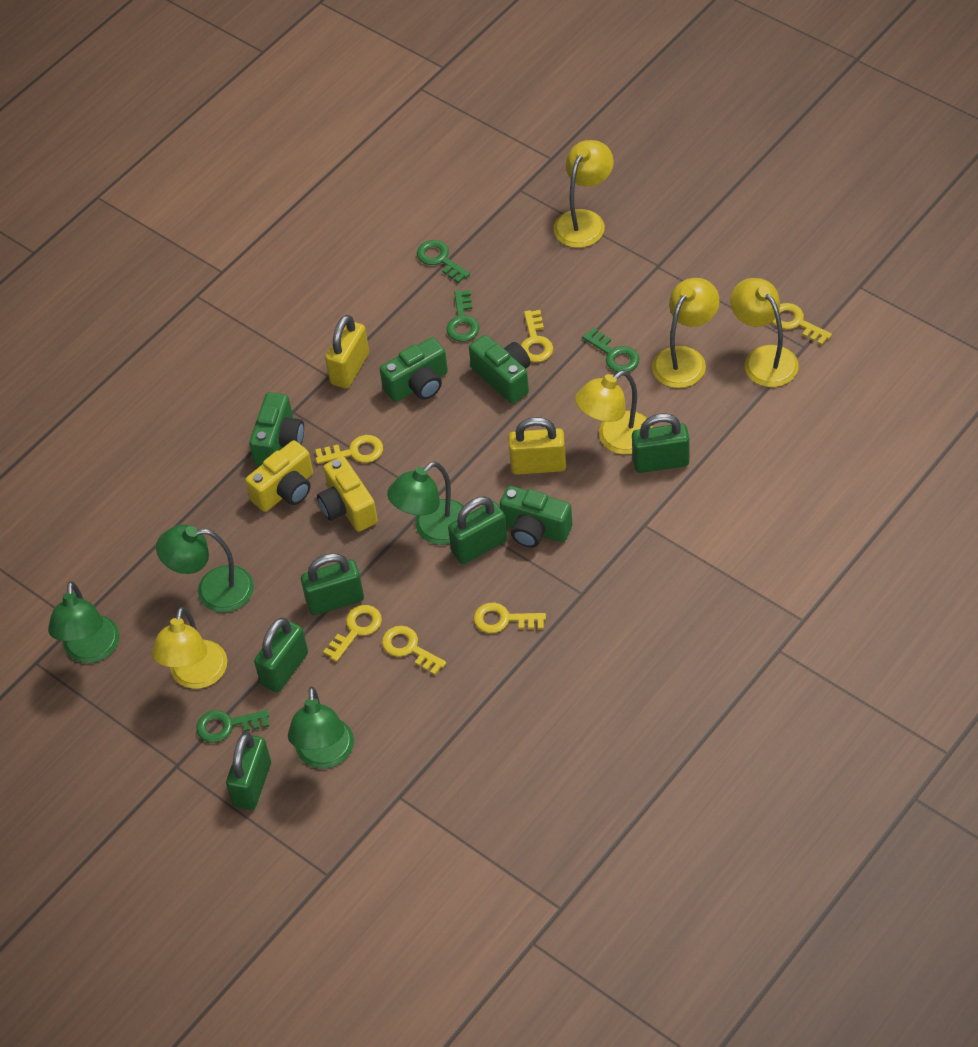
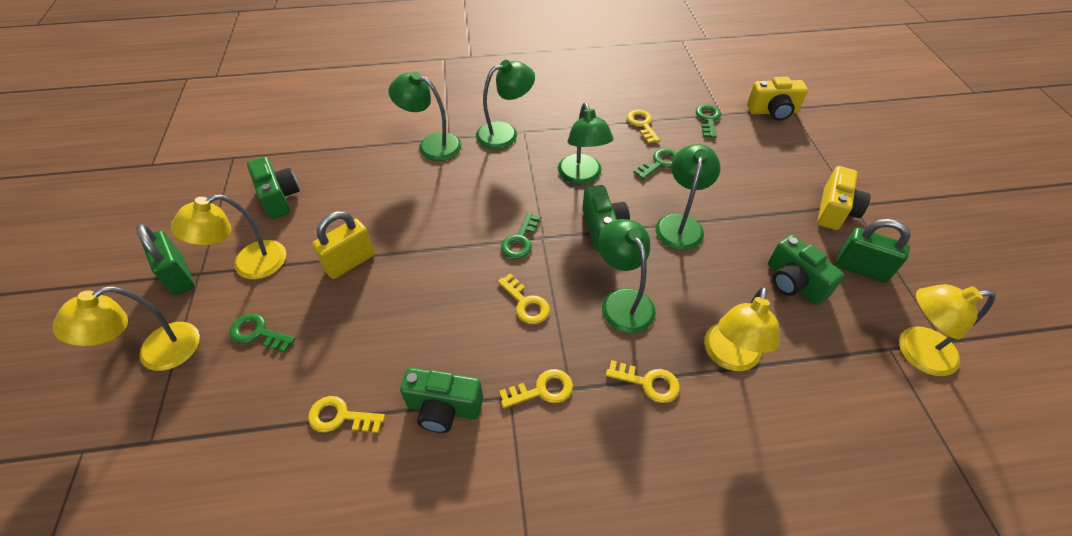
green lamp: [48,581,120,663] [156,525,254,612] [288,687,354,769] [387,461,464,545] = 4 -> [389,72,462,161] [476,60,535,149] [558,102,613,185] [598,219,656,333] [656,144,721,250] = 5
green padlock: [226,732,271,810] [254,617,308,693] [301,553,364,615] [448,497,508,564] [632,413,689,473] = 5 -> [136,224,195,295] [836,219,910,283] = 2
yellow key: [315,435,383,464] [323,605,382,662] [382,626,446,675] [474,603,546,633] [521,310,553,362] [772,303,832,345] = 6 -> [308,396,385,433] [498,273,550,324] [499,369,573,408] [606,360,680,403] [627,109,660,143] = 5
yellow lamp: [151,607,227,689] [553,140,614,248] [575,370,653,455] [652,278,719,388] [730,278,799,387] = 5 -> [52,286,200,371] [171,194,286,279] [704,287,780,371] [899,284,996,376] = 4
yellow padlock: [325,315,369,388] [508,417,566,475] = 2 -> [312,211,375,279] = 1

